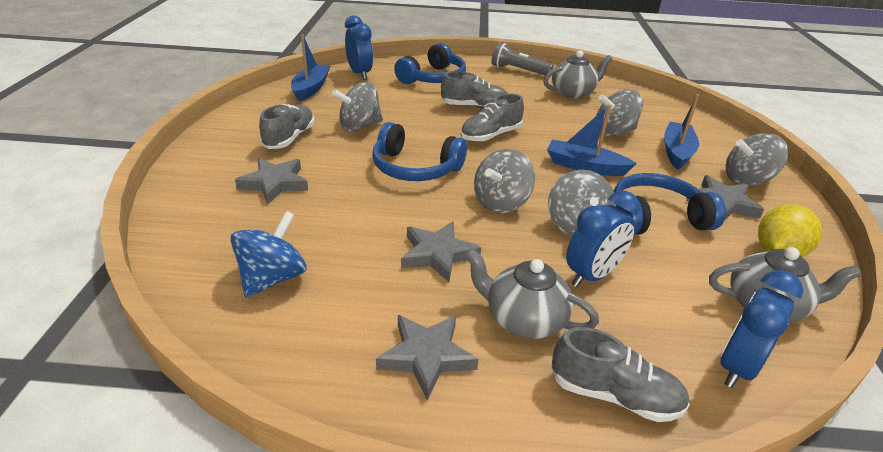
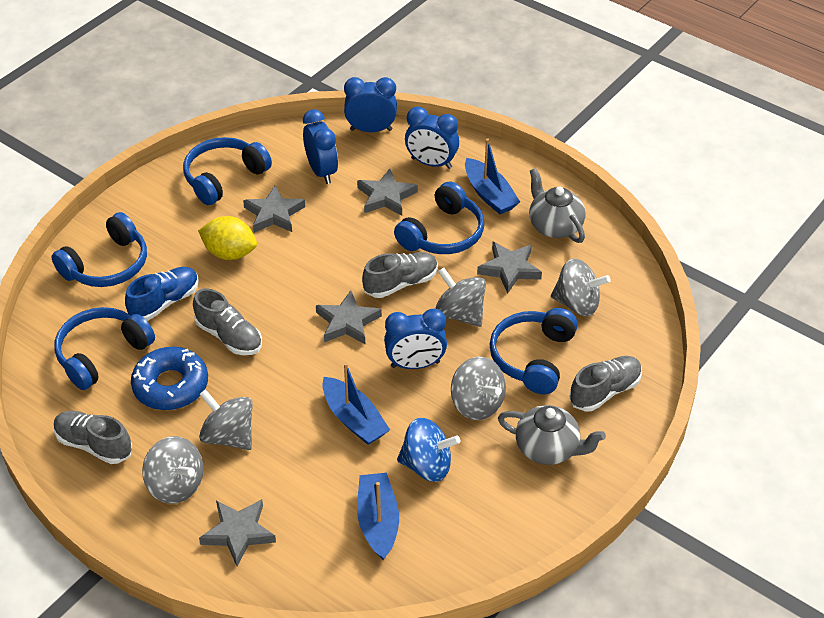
blue clock: [345,15,373,80] [566,191,640,287] [720,270,803,388] = 3 -> [303,109,338,184] [344,77,397,132] [384,309,447,369] [405,107,459,169] = 4
blue donut: none = 0 -> [131,347,208,410] = 1
blue headphones: [372,122,467,181] [394,43,466,84] [614,173,726,235] = 3 -> [52,212,147,287] [55,307,155,390] [183,137,272,205] [394,181,484,254] [489,308,578,394] = 5
blue shoe: none = 0 -> [125,267,199,321] = 1
grey flashlight: [492,43,554,75] = 1 -> none = 0
grey star: [235,158,308,204] [376,315,479,400] [401,221,481,282] [686,175,764,220] = 4 -> [199,499,276,566] [243,185,305,233] [316,290,382,344] [357,169,418,216] [477,242,542,294] = 5
grey teapot: [465,248,599,339] [543,50,612,99] [709,247,862,323] = 3 -> [498,405,606,465] [529,168,586,243] = 2

